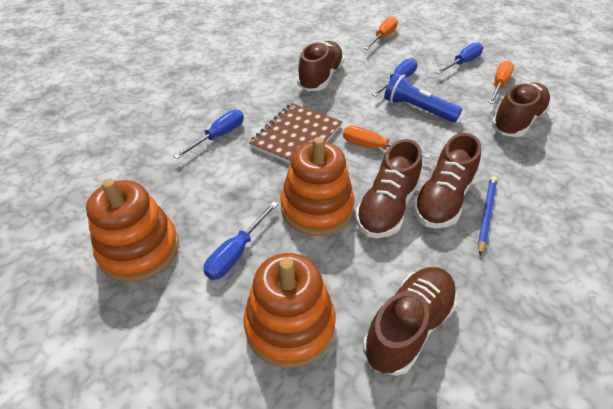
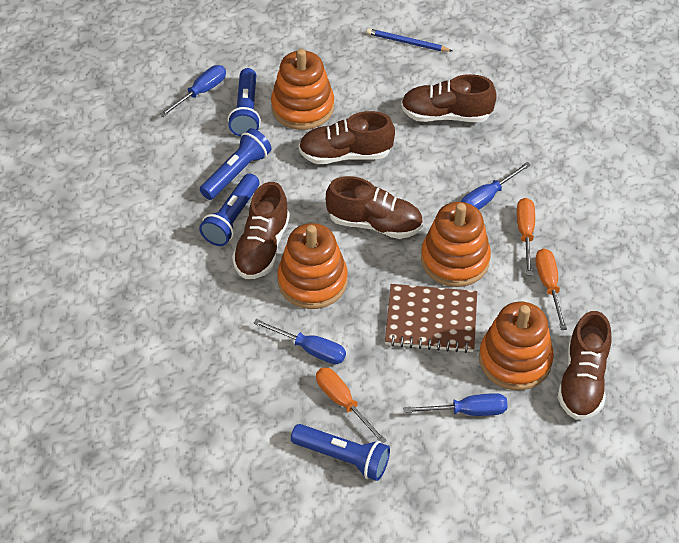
blue flashlight: [384,73,462,122] = 1 -> [199,174,259,246] [200,128,271,200] [228,68,261,137] [291,424,390,481] = 4
orange stacking toy: [86,179,179,282] [243,253,335,368] [280,137,355,236] = 3 -> [271,49,334,130] [277,223,348,309] [421,202,491,287] [479,302,554,390] = 4

